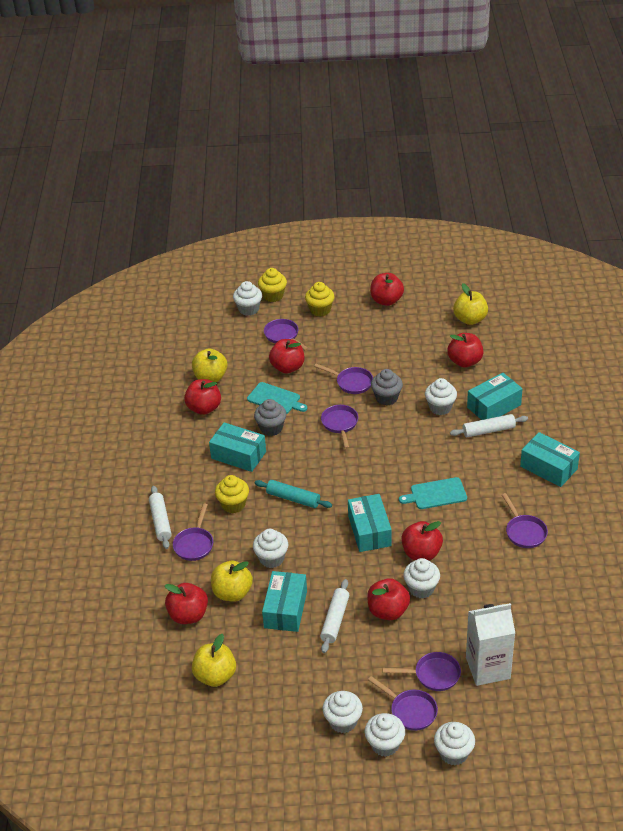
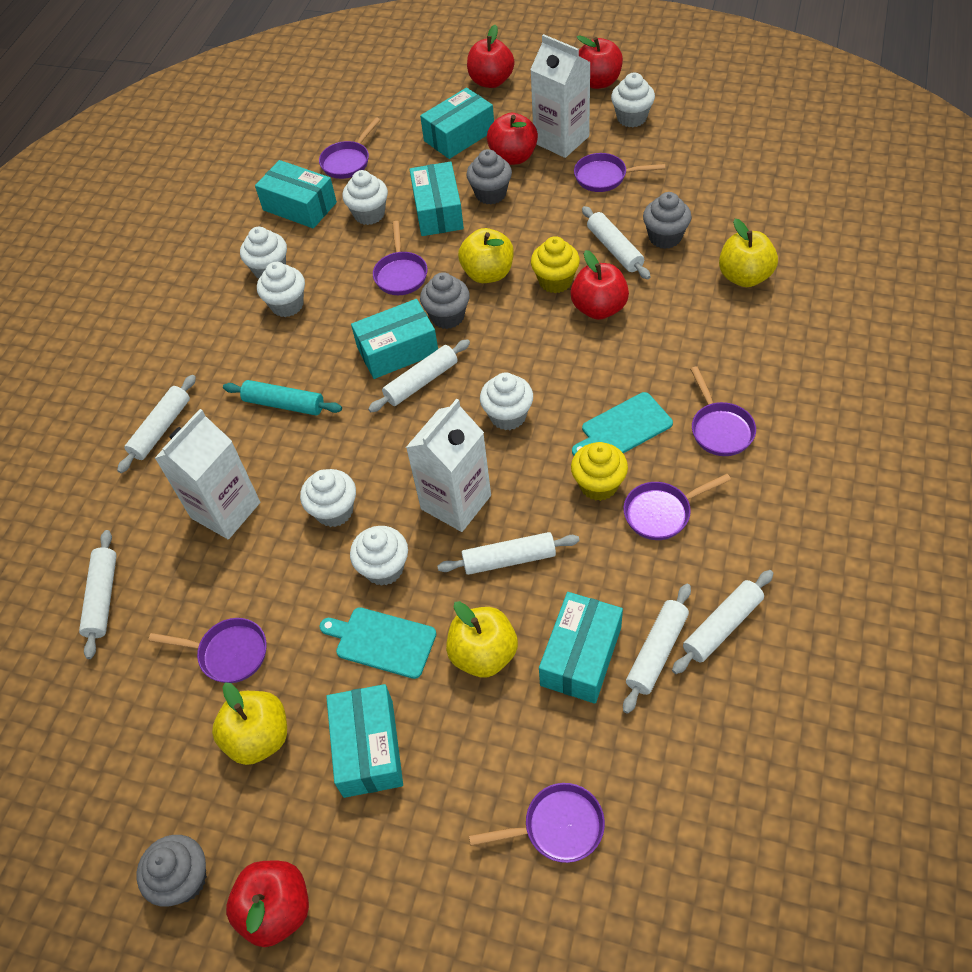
grey cupcake: [254,399,287,436] [371,369,403,405] = 2 -> [137,835,207,907] [420,272,470,329] [466,149,512,204] [643,192,692,249] = 4
red apple: [165,583,208,624] [184,379,221,415] [269,339,304,373] [367,578,410,620] [370,273,404,306] [401,521,443,561] [447,333,483,367] = 7 -> [226,861,309,947] [467,25,514,88] [487,113,538,165] [570,250,629,320] [577,35,623,89] = 5
turquoise box: [209,422,266,472] [262,571,307,632] [348,494,392,552] [467,373,523,420] [520,432,580,487] = 5 -> [255,160,337,229] [326,684,403,798] [351,299,438,379] [409,162,464,236] [420,87,494,159] [539,592,623,704] = 6
white carton: [466,603,515,686] = 1 -> [155,409,260,539] [406,399,491,532] [530,34,591,158] = 3
white rolling pin: [149,486,172,549] [320,579,349,653] [450,414,528,437] = 3 -> [79,530,117,659] [117,375,196,473] [368,339,470,412] [437,532,580,575] [582,206,651,279] [623,584,691,714] [672,570,773,674] = 7
yellow cupcake: [215,475,249,513] [258,268,287,302] [305,282,335,317] = 3 -> [531,236,580,293] [571,442,628,501] = 2

